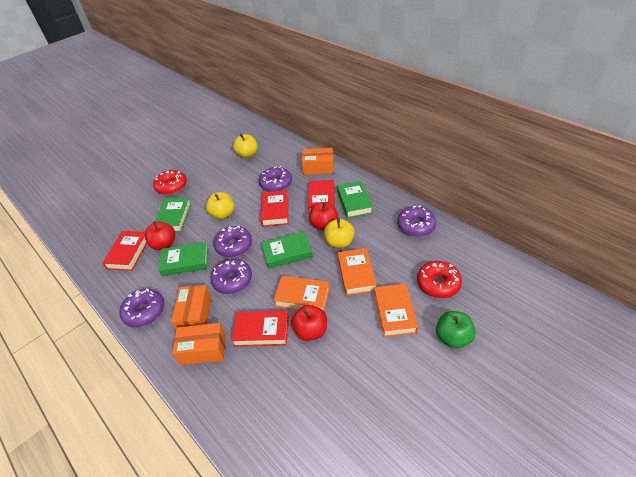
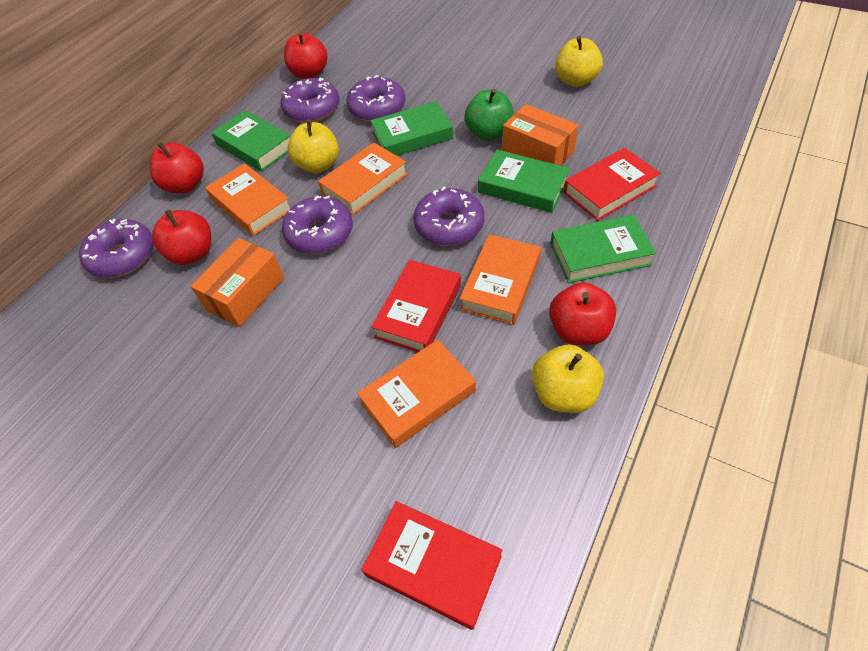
orange book: [273,276,330,311] [338,248,377,296] [374,284,418,337] = 3 -> [205,163,291,236] [318,142,408,215] [357,340,476,448] [460,234,541,325] = 4
orange box: [171,285,211,329] [172,323,226,365] [302,148,334,175] = 3 -> [191,238,284,327] [502,104,578,166] = 2
red apple: [144,221,175,250] [291,305,327,341] [309,202,338,230] = 3 -> [150,142,204,193] [152,209,211,265] [284,32,327,79] [549,282,616,345] = 4
red book: [102,231,147,271] [231,310,289,347] [261,190,289,227] [308,180,335,214] = 4 -> [361,501,502,630] [371,260,461,352] [564,148,661,221] = 3
red donut: [153,170,187,195] [417,261,462,298] = 2 -> none = 0

